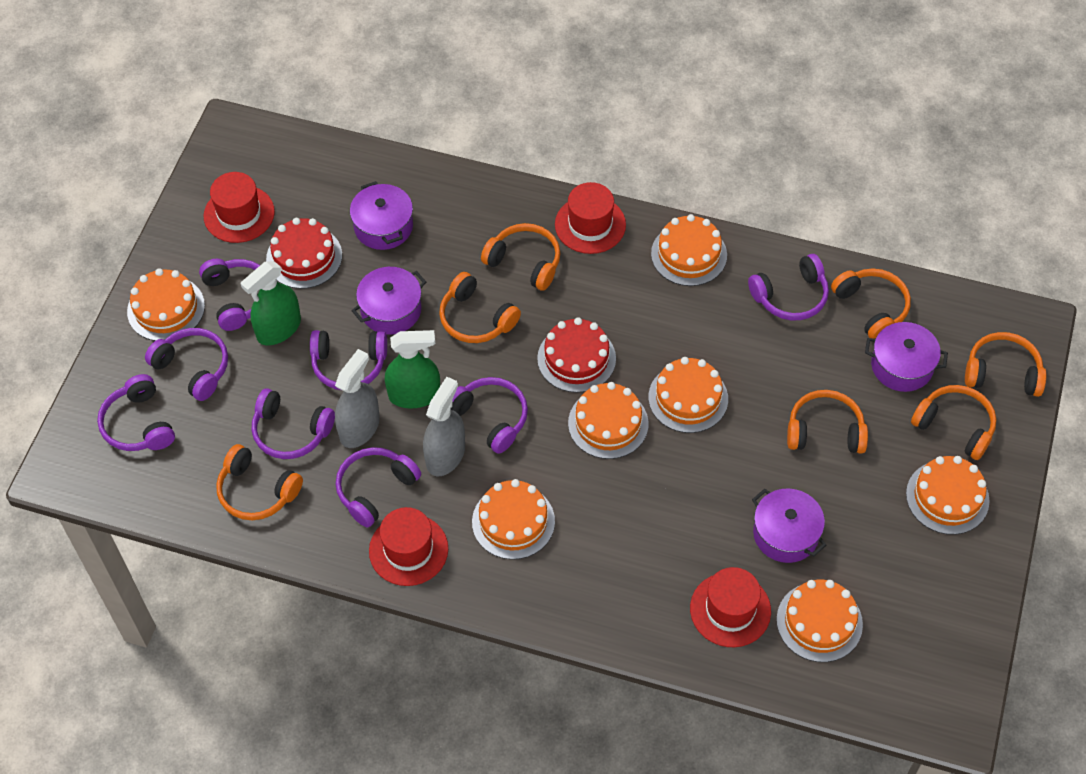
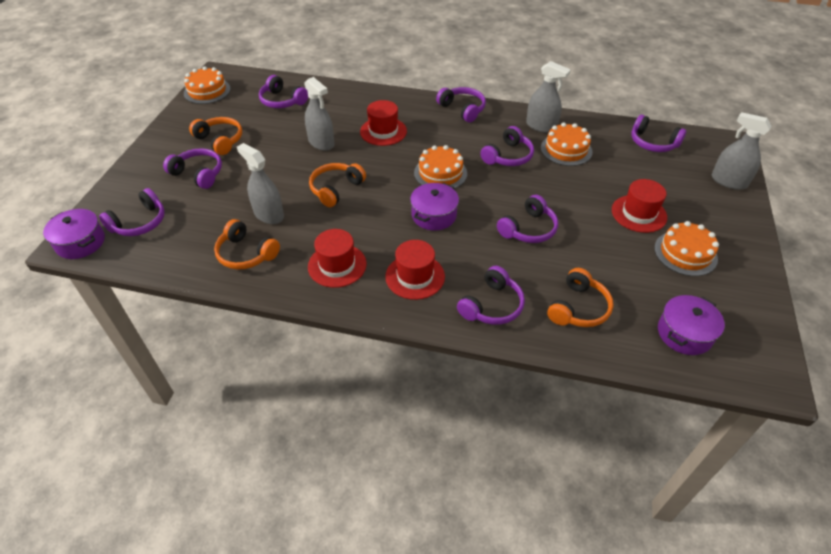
green spray bottle: [240,261,301,346] [385,330,440,408] = 2 -> none = 0
grey spray bottle: [335,349,380,448] [423,377,465,476] = 2 -> [237,143,284,224] [304,77,335,151] [526,61,571,133] [712,112,772,190] = 4
orange cake: [127,268,205,341] [472,479,555,560] [568,382,649,459] [648,357,728,433] [651,214,727,286] [777,580,863,662] [906,456,990,535] = 7 -> [184,66,231,104] [414,145,467,189] [541,122,593,166] [654,221,719,276] = 4
orange headphones: [216,444,303,520] [439,272,521,343] [481,223,560,290] [787,390,868,454] [831,268,911,339] [911,385,996,460] [965,332,1047,397] = 7 -> [189,117,242,155] [214,219,280,270] [309,163,366,207] [547,268,614,327] = 4
purple pot: [350,181,413,250] [352,267,426,335] [752,488,826,563] [865,322,948,392] = 4 -> [43,209,105,259] [410,183,459,231] [658,295,725,355] = 3
red cake: [266,218,342,289] [537,317,616,393] = 2 -> none = 0

